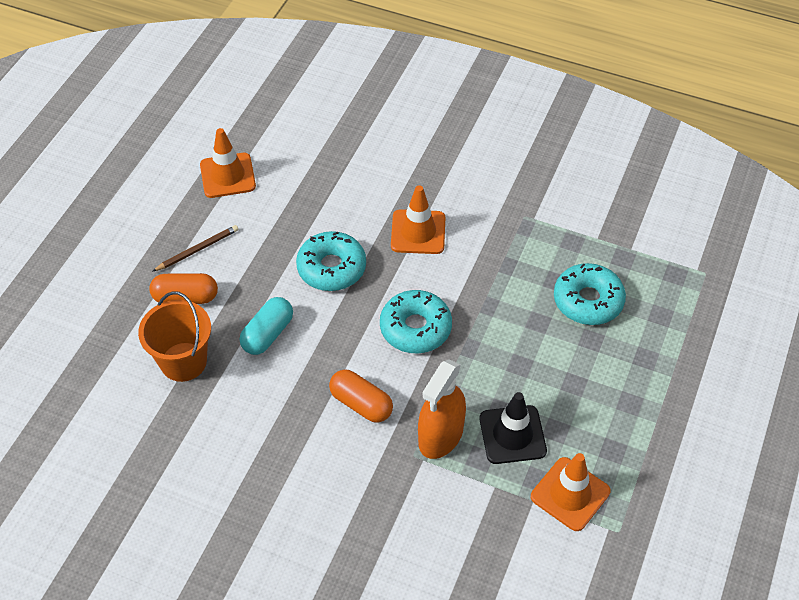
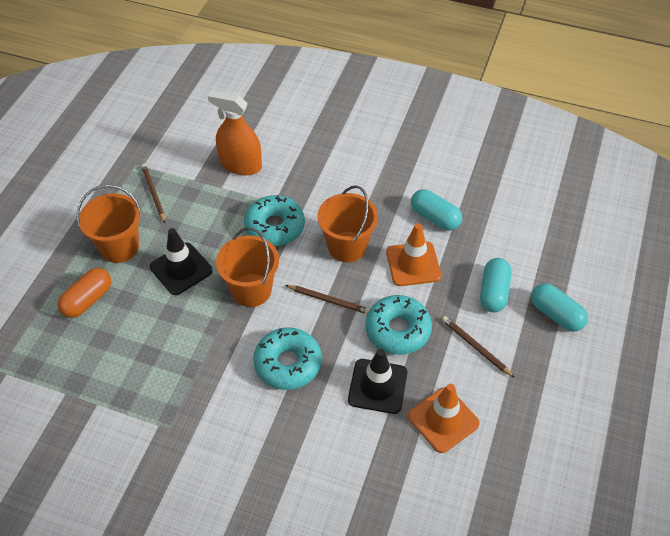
black traffic cone: [480,392,547,464] = 1 -> [150,228,213,295] [348,349,408,414] = 2
brown pencil: [152,225,239,272] = 1 -> [141,164,165,223] [285,285,370,314] [442,316,515,378] = 3
orange bucket: [138,291,211,382] = 1 -> [77,184,141,263] [216,227,279,307] [317,185,378,262] = 3
orange capsule: [149,273,218,304] [329,369,393,423] = 2 -> [57,268,111,318] = 1
orange traffic cone: [200,128,256,198] [391,185,446,254] [531,453,610,531] = 3 -> [386,223,441,286] [408,384,480,453] = 2
turquoise capsule: [240,297,293,355] = 1 -> [411,189,462,231] [480,258,511,312] [531,283,588,332] = 3

